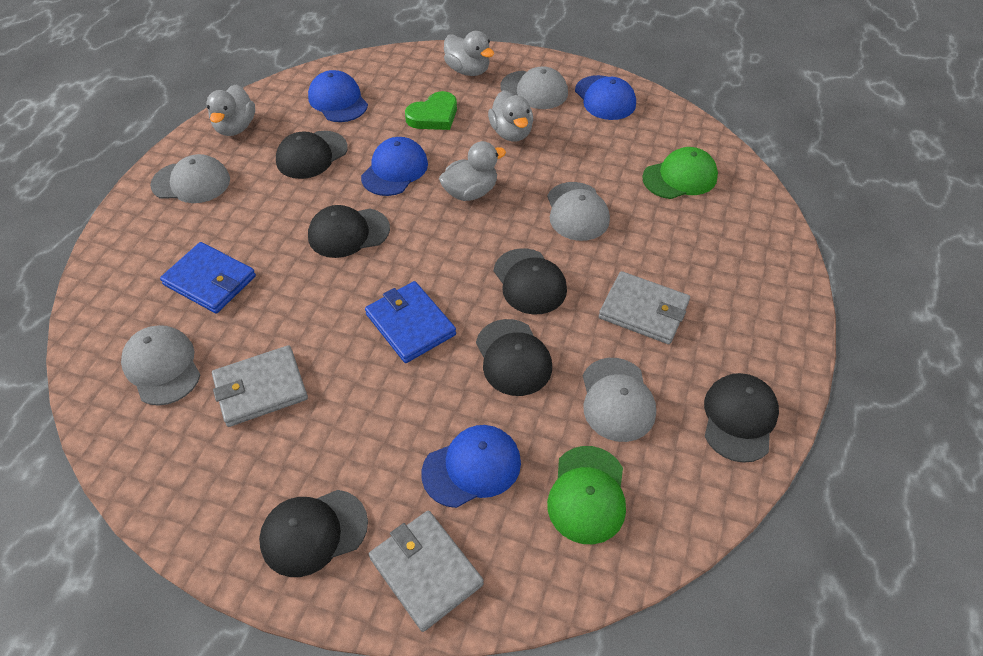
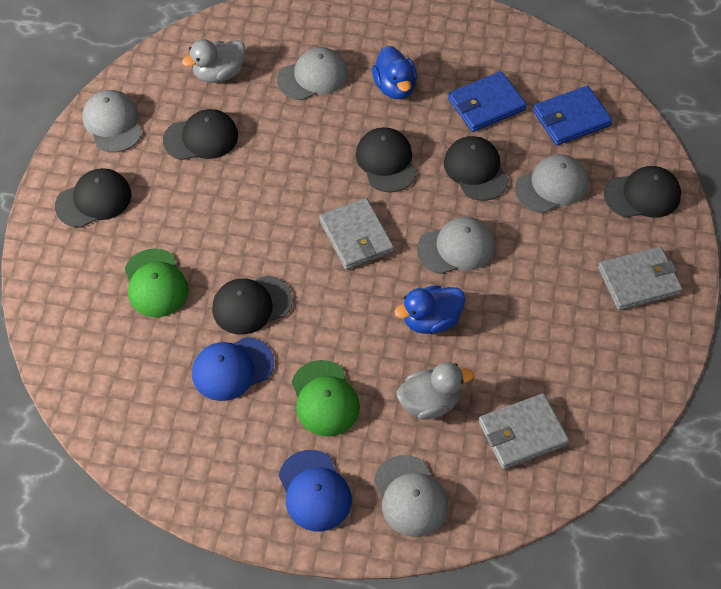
blue cap: [308,70,368,122] [361,137,428,196] [421,425,521,508] [575,75,636,120] = 4 -> [192,337,274,401] [279,450,352,531] = 2
blue duck: none = 0 -> [372,46,417,99] [394,285,465,334] = 2
green heart: [405,91,457,130] = 1 -> none = 0
grey duck: [206,85,255,136] [439,141,506,201] [444,31,494,76] [488,90,534,142] = 4 -> [182,39,246,83] [397,362,474,420] = 2

